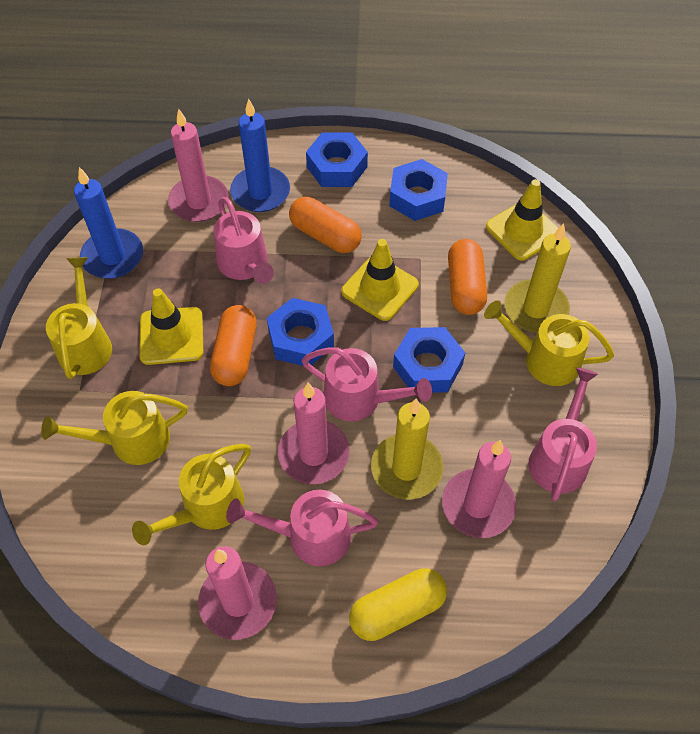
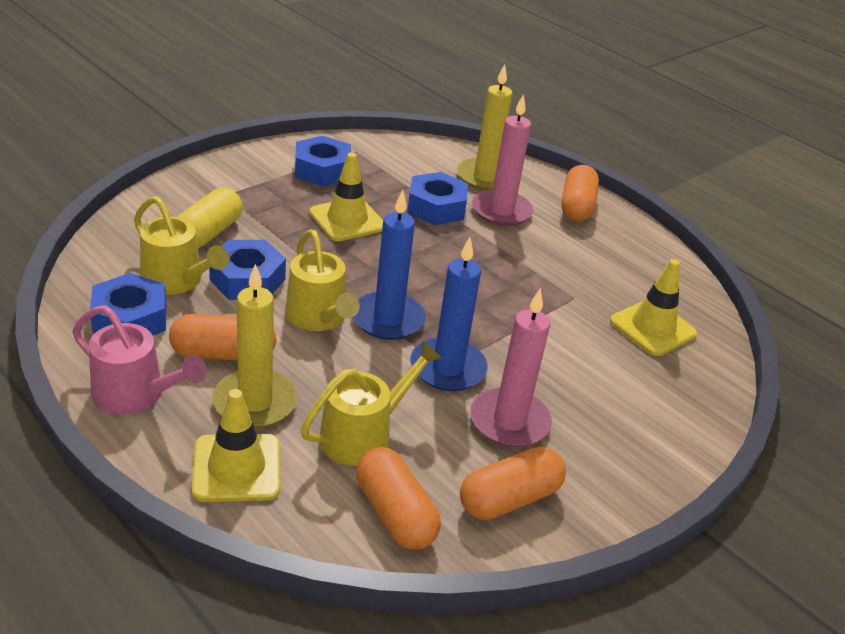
orange capsule: [210,305,257,386] [289,197,362,253] [448,239,487,315] = 3 -> [169,314,276,360] [356,447,441,550] [460,447,566,520] [561,165,599,222] = 4
pink candle: [168,109,229,222] [198,546,277,640] [278,383,350,484] [442,440,516,538] = 4 -> [470,288,552,447] [472,94,533,226] = 2
pink watering can: [213,197,274,284] [226,490,378,566] [302,347,432,421] [529,367,598,501] = 4 -> [73,305,207,415] = 1
yellow watering can: [41,391,188,465] [46,257,112,379] [132,444,251,545] [484,300,614,386] = 4 -> [134,196,229,295] [285,230,360,331] [301,341,442,466] = 3

